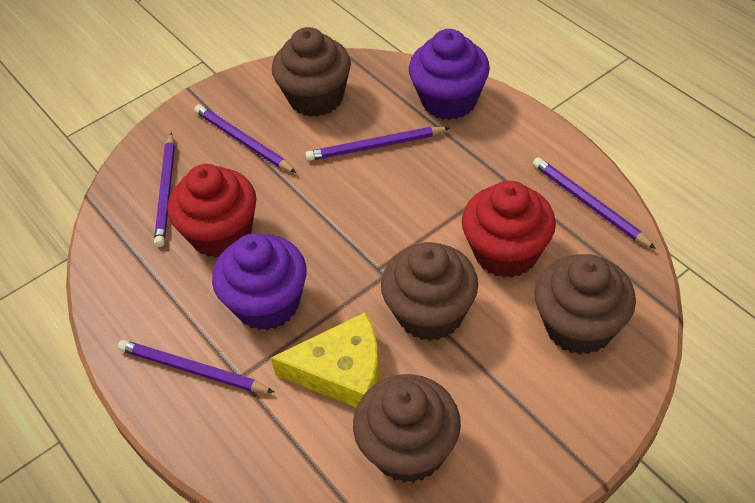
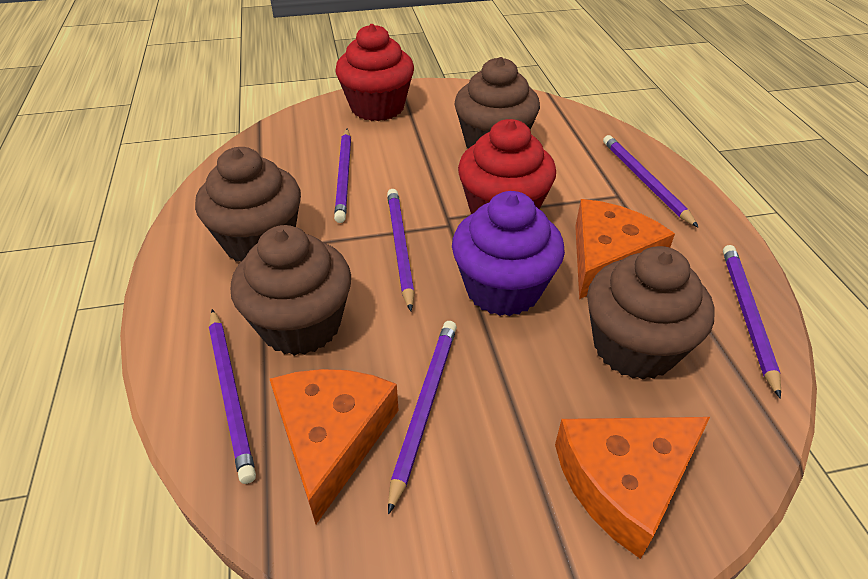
orange cheese: none = 0 -> [270,369,399,524] [555,417,710,559] [575,199,675,299] = 3
purple cupcake: [212,233,307,330] [409,29,490,120] = 2 -> [452,191,565,316] = 1
purple pencil: [118,340,274,393] [154,132,175,247] [194,105,296,173] [306,127,450,161] [533,157,656,249] = 5 -> [209,309,256,484] [334,129,351,223] [387,189,415,311] [388,321,457,515] [603,135,699,228] [723,245,781,399] = 6
yellow cheese: [271,312,380,408] = 1 -> none = 0

